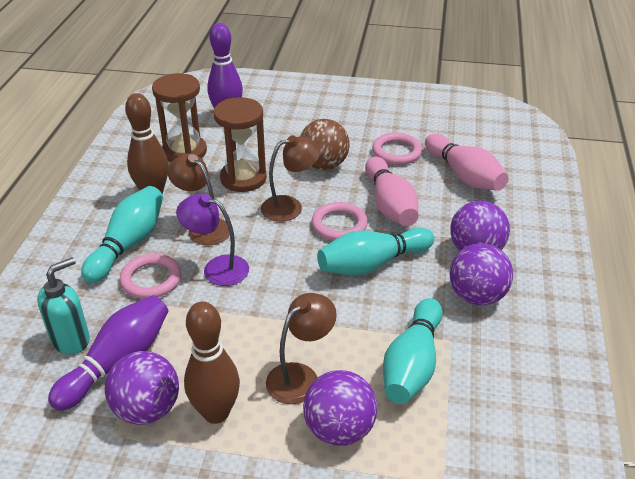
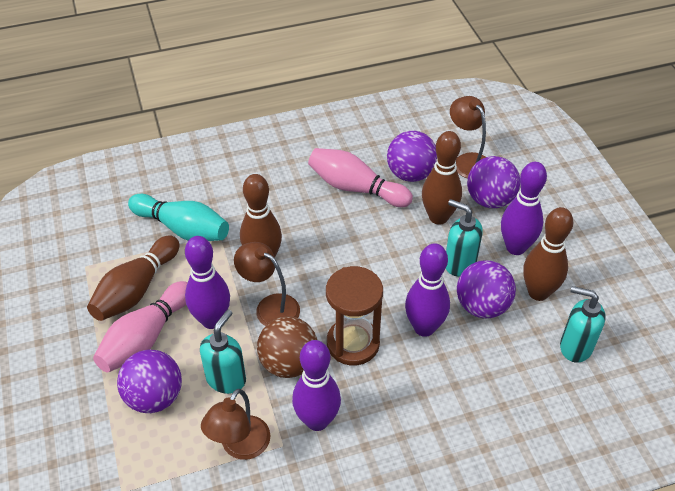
brown bowling pin: [125,93,169,194] [184,302,240,424] = 2 -> [87,235,180,321] [240,174,282,257] [422,131,462,225] [523,207,573,301] = 4
brown hourglass: [152,73,207,162] [213,97,267,192] = 2 -> [326,266,383,365] = 1
pink ring: [119,253,181,299] [312,202,368,241] [372,133,422,165] = 3 -> none = 0
purple bowling pin: [48,295,168,411] [207,23,243,109] = 2 -> [185,236,230,329] [292,340,341,431] [405,243,450,337] [501,162,547,255] = 4
purple lamp: [176,194,249,286] = 1 -> none = 0
turquoise bowling pin: [81,186,163,283] [317,227,434,275] [383,298,443,404] = 3 -> [128,194,229,241] = 1
turquoise soap dispenser: [37,257,90,354] = 1 -> [200,309,246,394] [446,199,483,276] [560,286,606,363] = 3

